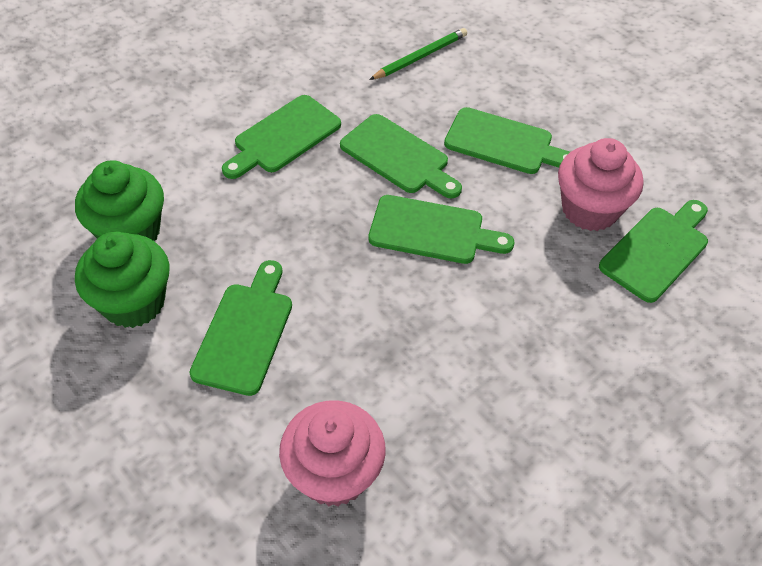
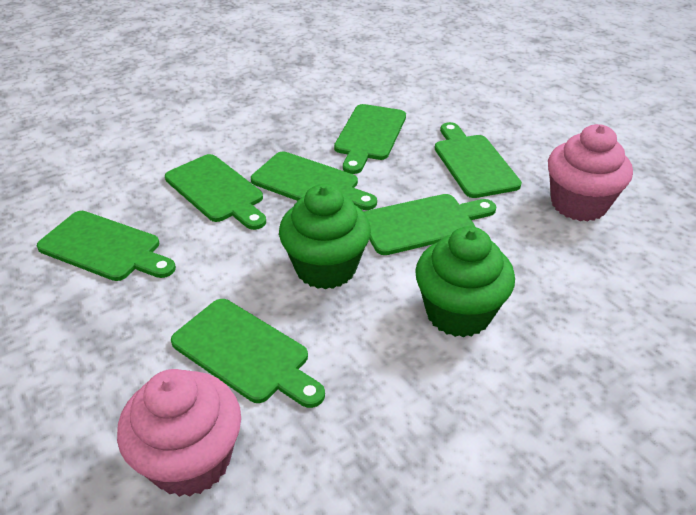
green cutting board: [189,260,292,396] [222,95,341,179] [340,114,462,198] [368,195,514,264] [444,107,570,174] [599,200,708,303] = 6 -> [37,211,176,281] [165,154,266,230] [171,299,325,408] [251,152,377,210] [334,104,406,174] [364,194,496,255] [435,122,522,198] = 7
green pencil: [369,28,467,80] = 1 -> none = 0

